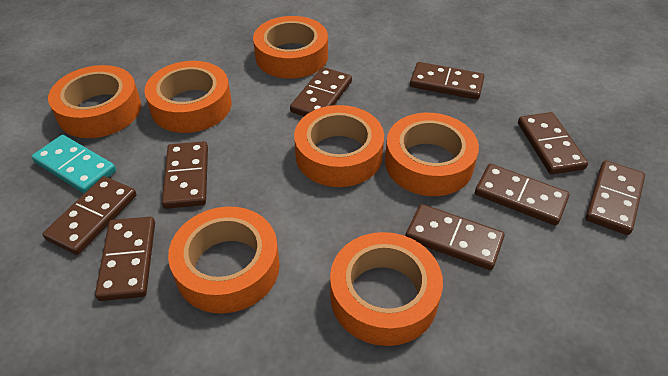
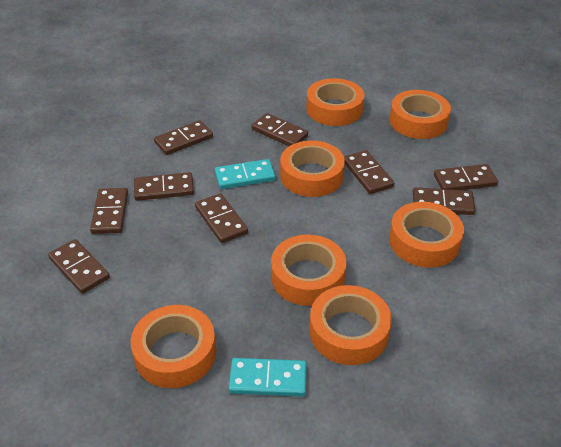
turquoise domino: [31,135,116,194] = 1 -> [215,159,276,189] [229,358,307,397] = 2

